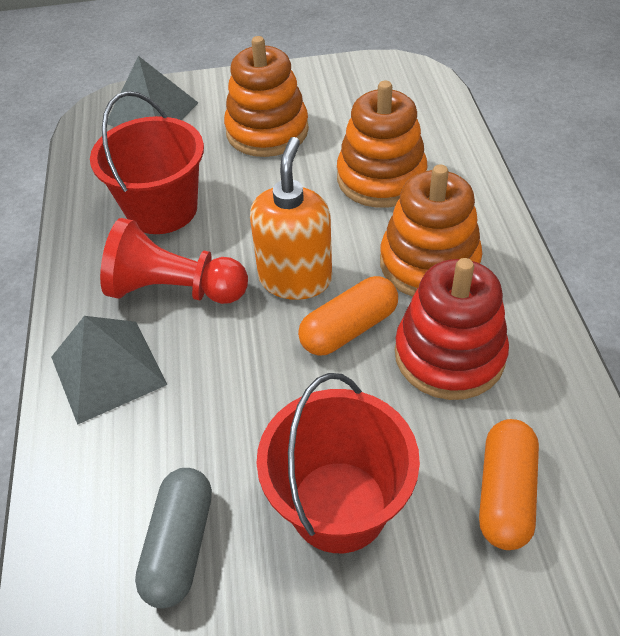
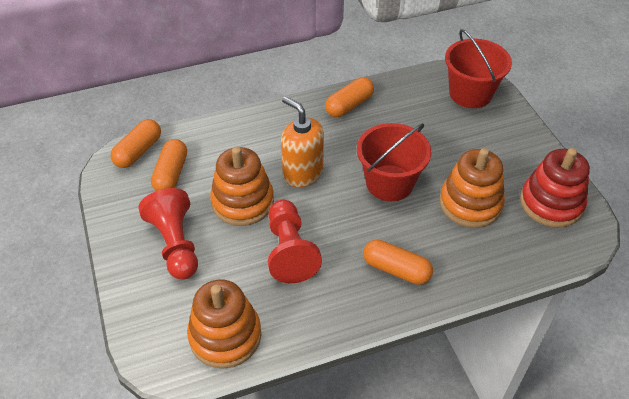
grey capsule: [135,468,212,608] = 1 -> none = 0
grey pyramid: [51,316,168,425] [107,56,198,127] = 2 -> none = 0
orange capsule: [298,276,398,355] [479,419,539,550] = 2 -> [110,119,161,168] [151,139,187,191] [325,77,374,117] [363,239,433,285] = 4
red pawn: [100,218,248,304] = 1 -> [138,188,198,279] [268,200,322,283] = 2

